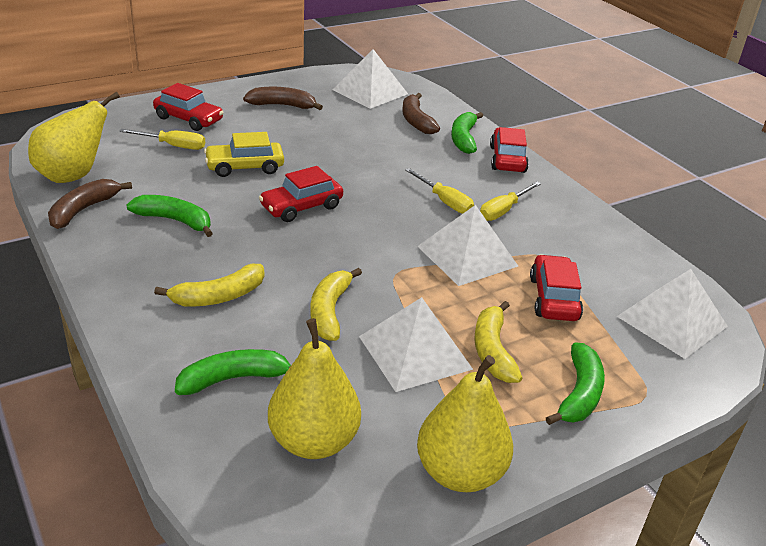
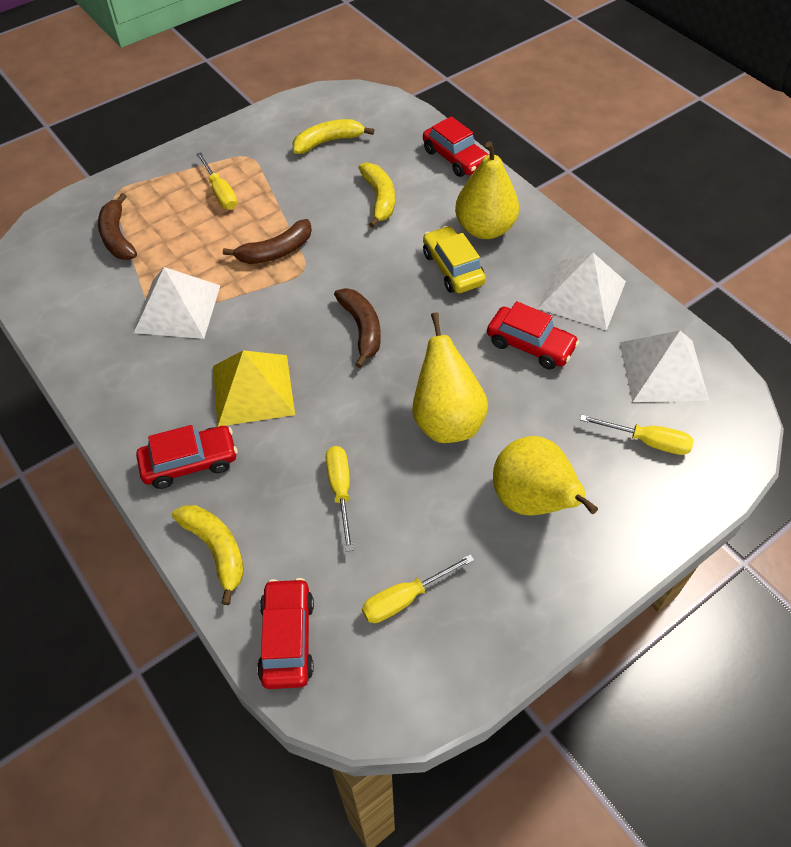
green banana: [126,195,213,237] [175,349,291,395] [451,112,483,154] [546,342,605,425] = 4 -> none = 0
white pyramid: [332,49,408,109] [359,297,473,392] [417,205,518,286] [617,269,728,359] = 4 -> [134,267,220,339] [538,253,626,330] [619,330,709,402] = 3
yellow pyramid: none = 0 -> [213,350,295,427] = 1
yellow screwdriver: [119,129,205,150] [405,168,474,214] [480,181,541,221] = 3 -> [196,152,237,210] [326,446,353,552] [362,554,474,623] [580,415,694,455] = 4

